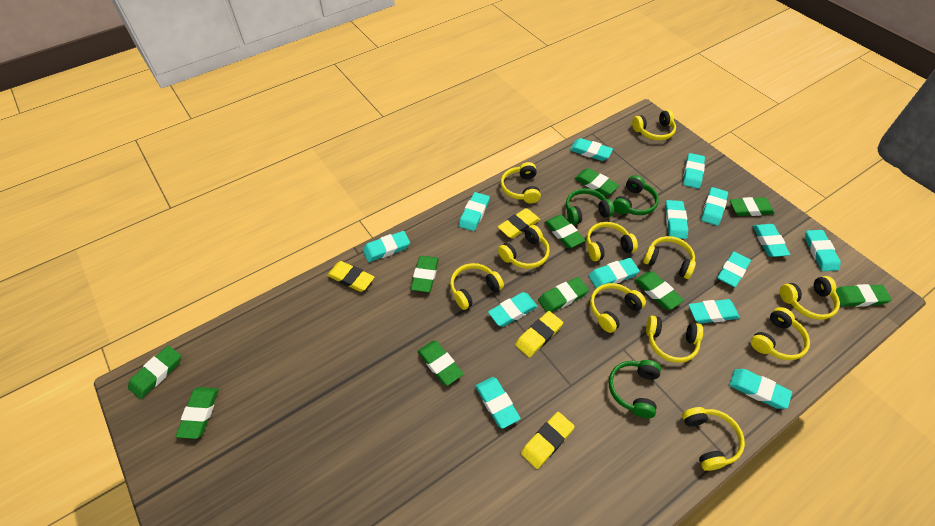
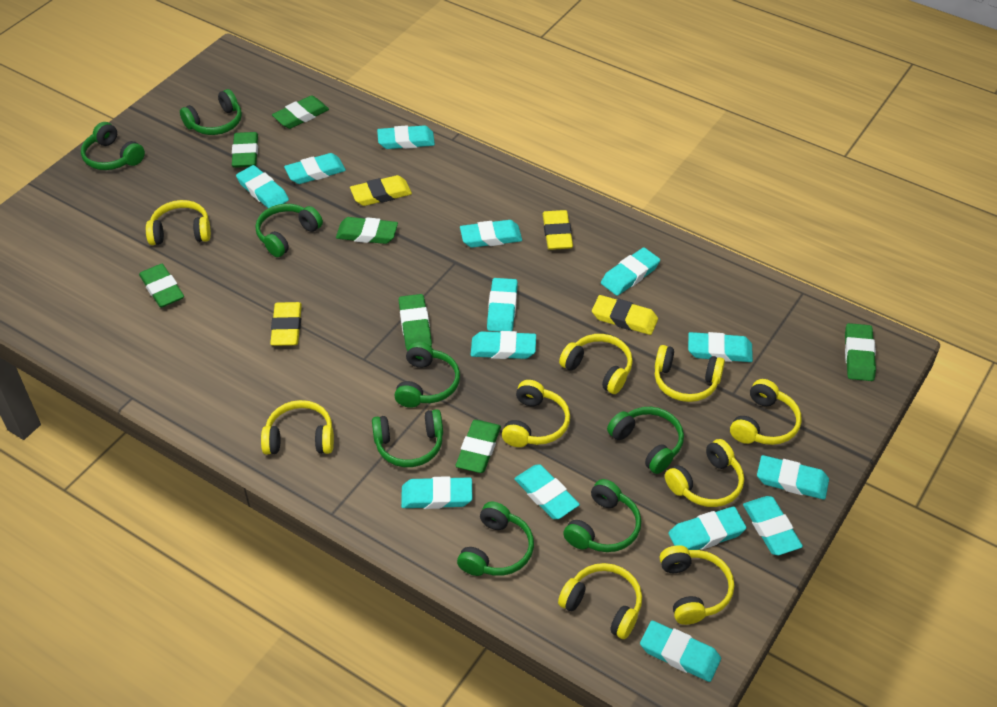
green eraser: [128,346,181,399] [176,387,219,439] [411,256,439,292] [418,340,463,386] [538,277,589,312] [545,215,585,248] [575,168,619,196] [635,271,684,310] [730,197,775,216] [836,284,892,307] = 10 -> [139,264,184,308] [232,132,258,168] [272,96,329,129] [336,217,398,244] [399,294,432,349] [456,420,501,473] [845,323,876,381] = 7
green headphones: [566,188,614,225] [609,360,661,418] [613,175,659,215] = 3 -> [81,122,145,170] [180,89,242,135] [255,204,323,257] [372,409,443,467] [394,342,460,408] [457,501,534,576] [563,479,641,552] [607,407,684,474] = 8
yellow headphones: [450,263,504,310] [498,225,550,269] [501,162,541,204] [587,222,638,261] [590,283,646,333] [632,110,676,141] [643,236,696,279] [646,316,703,363] [682,407,745,471] [751,307,810,360] [780,276,840,320] = 11 -> [146,200,211,245] [261,400,334,454] [502,380,570,447] [558,563,642,639] [559,334,633,394] [655,345,725,402] [660,545,734,625] [665,439,744,507] [730,379,802,445] = 9

